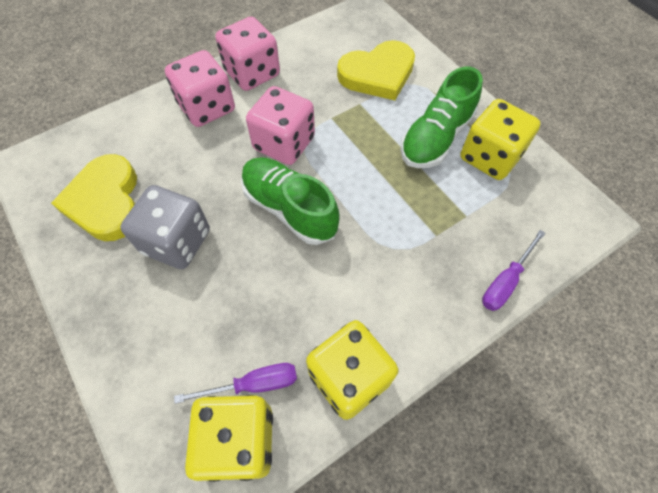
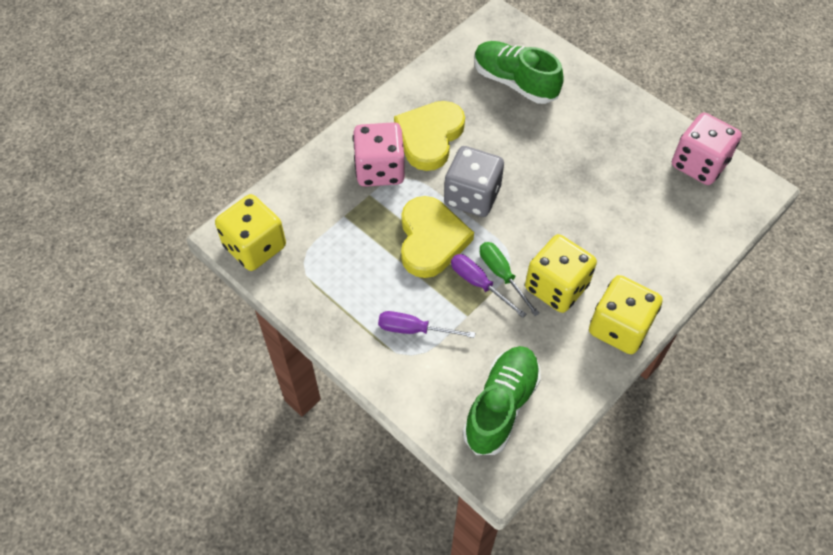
green screwdriver: none = 0 -> [480,242,540,316] = 1
pink dice: [165,50,235,127] [215,17,280,91] [246,86,315,165] = 3 -> [353,122,405,187] [672,113,742,185] = 2

